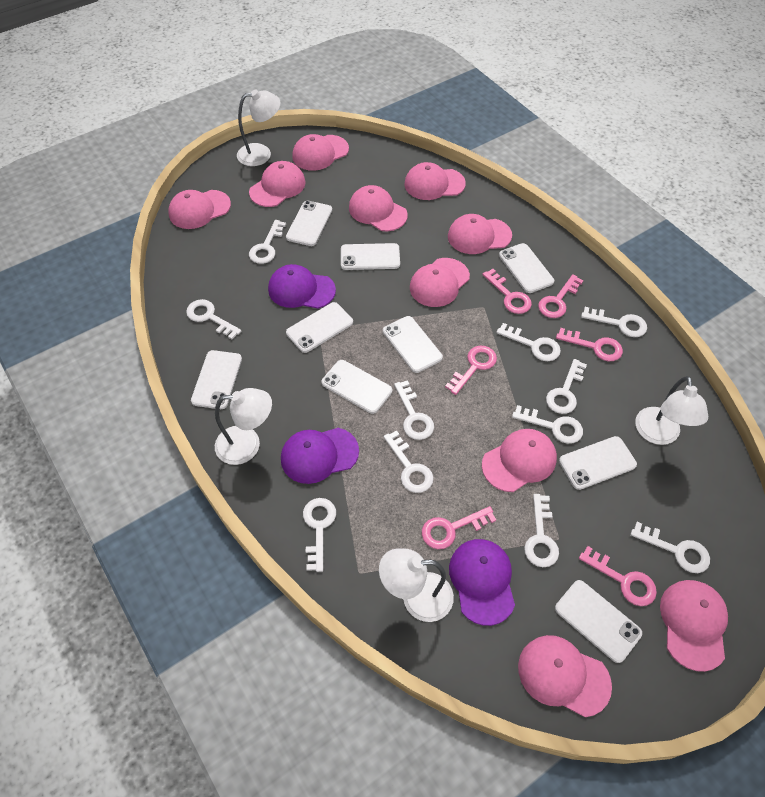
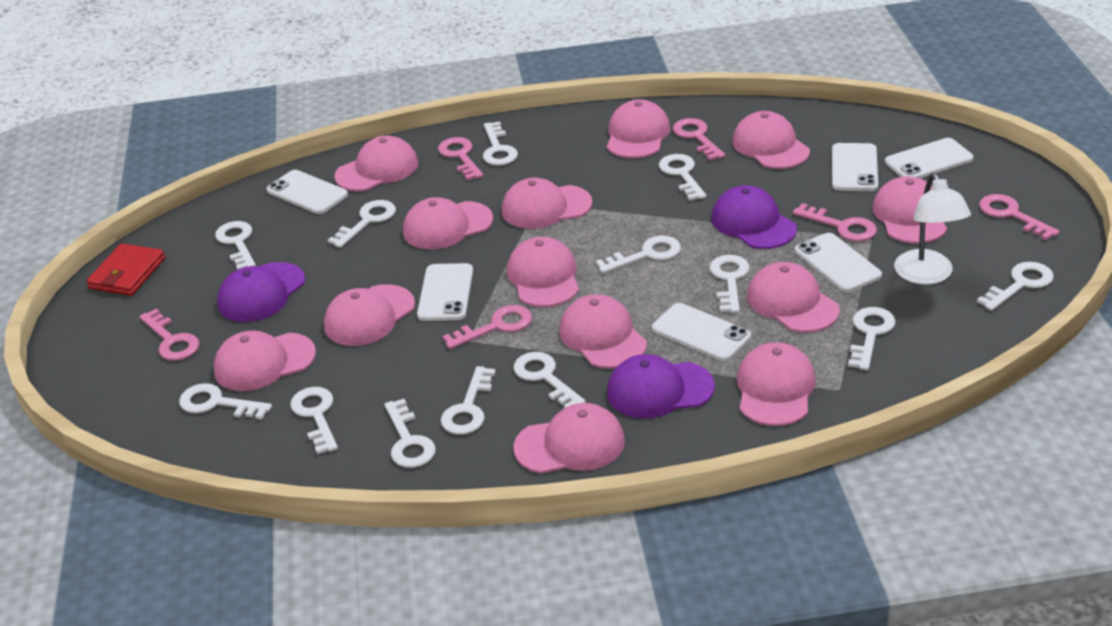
pink cap: [168,190,231,229] [249,161,306,207] [292,134,349,171] [349,185,407,231] [405,162,466,200] [410,258,470,307] [448,214,512,254] [482,429,557,492] [518,635,612,717] [660,580,728,672] = 10 -> [214,330,316,391] [324,284,415,346] [334,136,418,191] [403,197,493,250] [502,178,592,229] [507,237,579,307] [514,403,625,474] [559,294,647,369] [607,99,670,158] [732,111,810,169] [737,342,816,426] [747,262,840,333] [872,176,947,243] = 13
red wallet: none = 0 -> [86,243,165,296] = 1
white key: [186,299,241,339] [249,220,286,264] [303,498,336,572] [383,430,433,493] [394,380,434,440] [496,323,561,361] [512,405,583,444] [524,494,559,567] [546,359,587,414] [581,307,647,337] [631,522,710,573] = 11 -> [179,383,272,420] [215,221,256,270] [290,387,338,454] [328,200,396,248] [385,399,436,468] [441,366,496,435] [483,121,518,165] [514,352,586,408] [596,235,681,273] [659,154,706,201] [710,255,750,313] [848,307,896,370] [977,262,1054,311] = 13
white lamp: [215,388,272,465] [237,89,281,166] [379,549,454,622] [635,376,708,445] = 4 -> [894,172,971,285] = 1
white phone: [191,350,242,409] [286,201,332,246] [286,302,353,353] [321,360,392,414] [341,243,400,270] [383,316,443,373] [499,243,554,293] [555,580,642,663] [559,436,637,490] = 9 -> [267,170,348,214] [417,263,473,321] [652,303,751,361] [795,233,882,292] [832,143,878,191] [885,138,974,178] = 6

